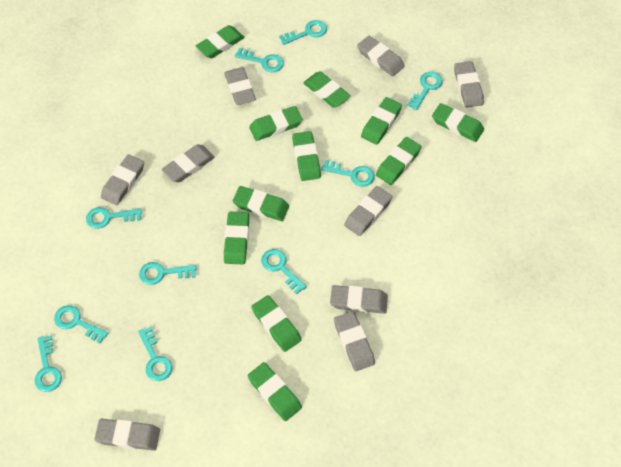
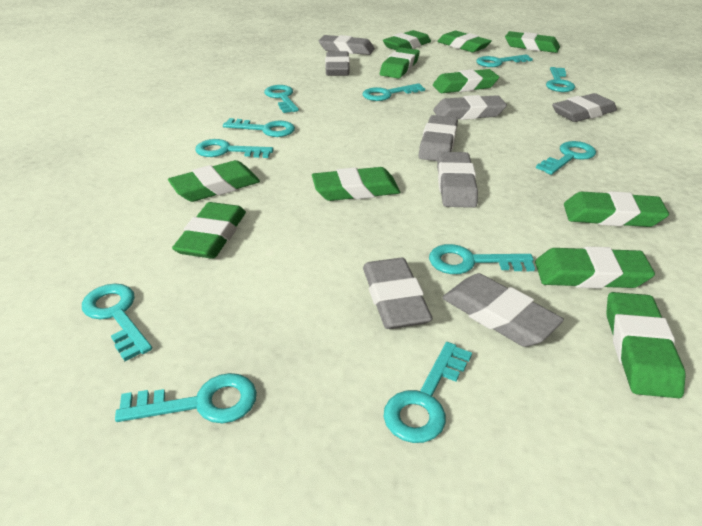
grey eraser: [94,419,160,451] [101,154,144,205] [162,144,215,182] [224,67,256,105] [330,285,388,314] [334,311,375,371] [344,186,392,236] [357,36,405,76] [454,61,484,107] = 9 -> [319,35,375,55] [325,51,350,76] [363,258,433,329] [419,115,458,161] [433,95,507,120] [437,152,478,208] [442,273,564,347] [552,93,617,122] = 8
turquoise key: [35,335,62,392] [54,305,108,344] [86,207,142,229] [138,327,173,381] [139,262,197,285] [235,48,284,72] [261,249,307,294] [279,20,327,45] [321,160,375,187] [407,72,443,110] = 10 -> [82,283,152,361] [115,373,257,423] [195,139,274,158] [223,118,295,137] [264,85,299,113] [363,83,425,101] [383,342,472,443] [429,244,535,274] [476,55,533,67] [536,141,596,175] [546,67,575,92] = 11

